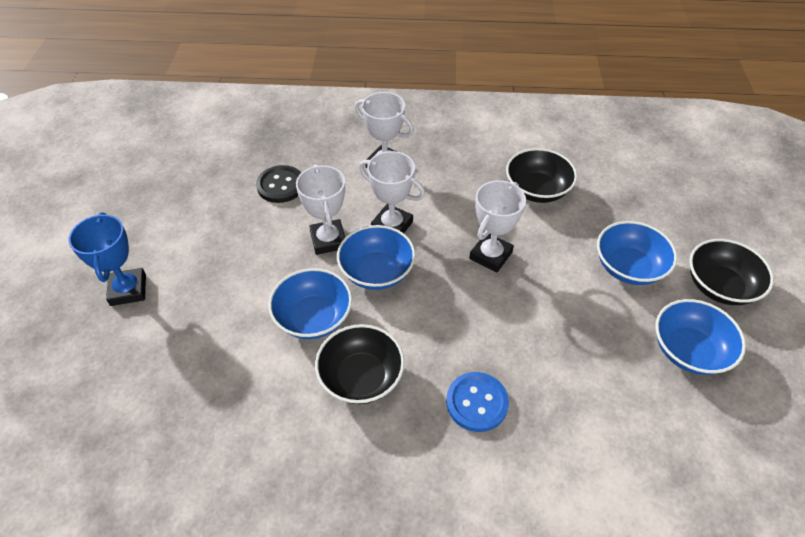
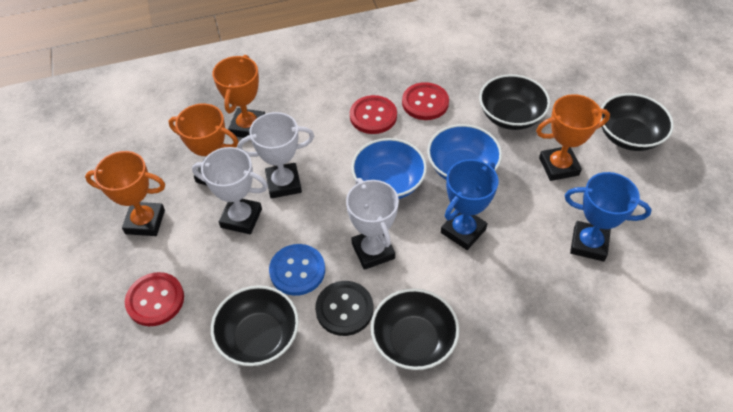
black bowl: [315,324,405,404] [506,148,577,203] [689,239,774,305] = 3 -> [211,285,299,366] [371,288,459,370] [479,74,550,130] [600,93,674,151] = 4
blue bowl: [268,268,352,339] [337,225,416,290] [597,221,677,285] [655,299,746,375] = 4 -> [351,138,427,199] [427,124,502,180] = 2
blue trophy: [68,212,146,306] = 1 -> [441,159,499,250] [565,172,651,262] = 2
orange trophy: none = 0 -> [85,151,165,236] [169,104,239,185] [213,55,265,138] [536,94,610,181] = 4
red button: none = 0 -> [125,272,184,326] [350,95,397,134] [402,82,449,120] = 3
white trophy: [296,164,345,255] [355,92,414,168] [359,151,425,233] [469,180,526,273] = 4 -> [192,147,268,234] [237,112,314,199] [346,178,399,270] = 3

